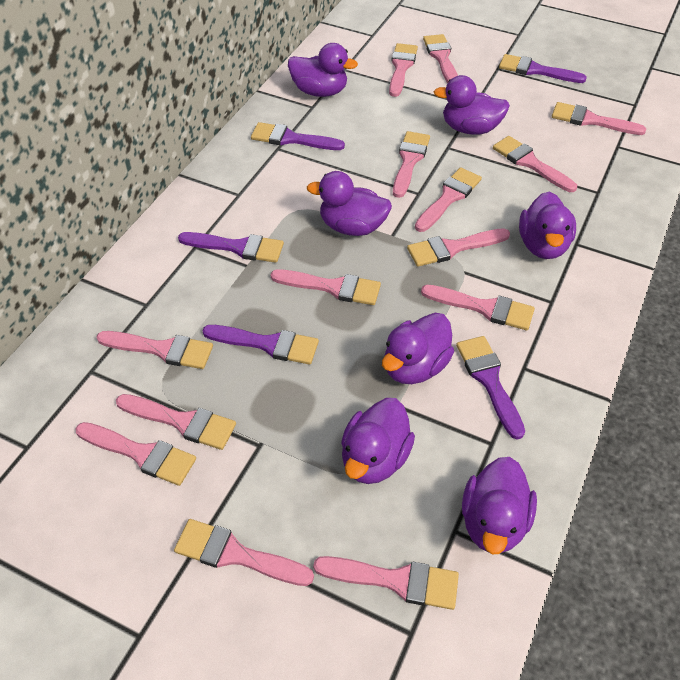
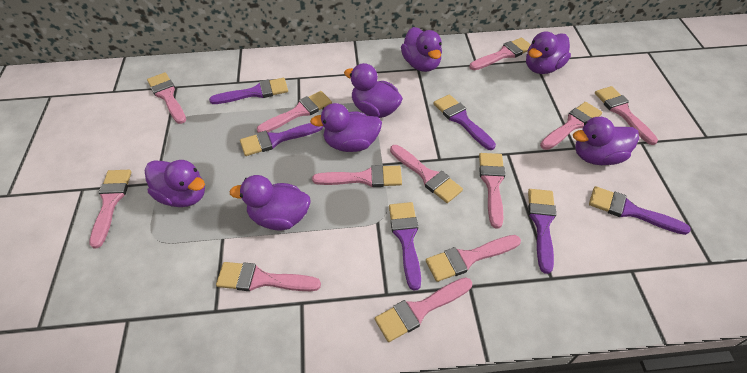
pink brush: [75,422,196,486] [97,331,213,369] [116,394,236,450] [174,519,314,586] [271,269,381,305] [313,556,459,610] [389,43,418,97] [393,131,430,198] [407,228,510,267] [415,167,482,232] [421,285,535,330] [423,34,458,83] [493,136,577,192] [552,102,646,135] = 14 -> [89,170,132,248] [147,72,186,124] [216,262,321,291] [257,91,332,133] [312,165,402,187] [375,277,472,342] [390,145,463,203] [426,235,521,282] [469,37,531,70] [479,153,505,229] [540,102,602,150] [595,86,658,145] = 12
purple brush: [178,232,284,263] [202,325,319,364] [251,122,345,150] [456,336,525,440] [499,54,587,83] = 5 -> [209,78,288,104] [240,123,323,156] [389,202,421,291] [434,94,496,150] [528,189,556,274] [589,186,691,235] = 6

